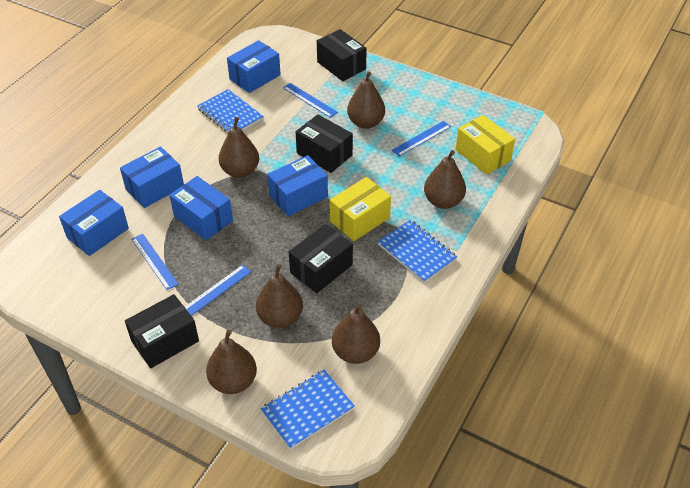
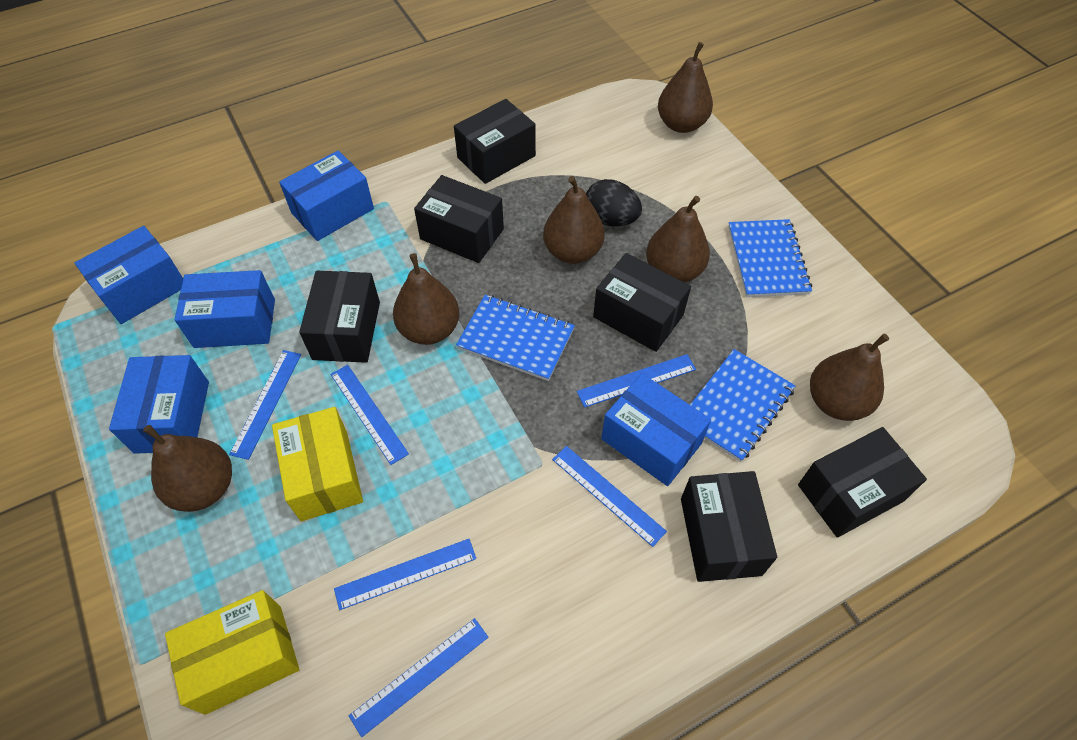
black box: [125,294,199,368] [289,224,353,293] [296,114,353,173] [317,29,367,81] = 4 -> [299,271,380,363] [414,175,504,263] [454,99,536,184] [593,253,691,352] [681,471,777,582] [798,427,927,538] = 6
black egg: none = 0 -> [586,179,642,226] = 1
blue ruler: [131,234,179,290] [185,265,251,316] [283,83,338,118] [392,121,451,157] = 4 -> [229,350,301,460] [330,365,409,465] [334,539,476,610] [349,618,489,737] [552,446,667,547] [577,354,696,408] = 6

